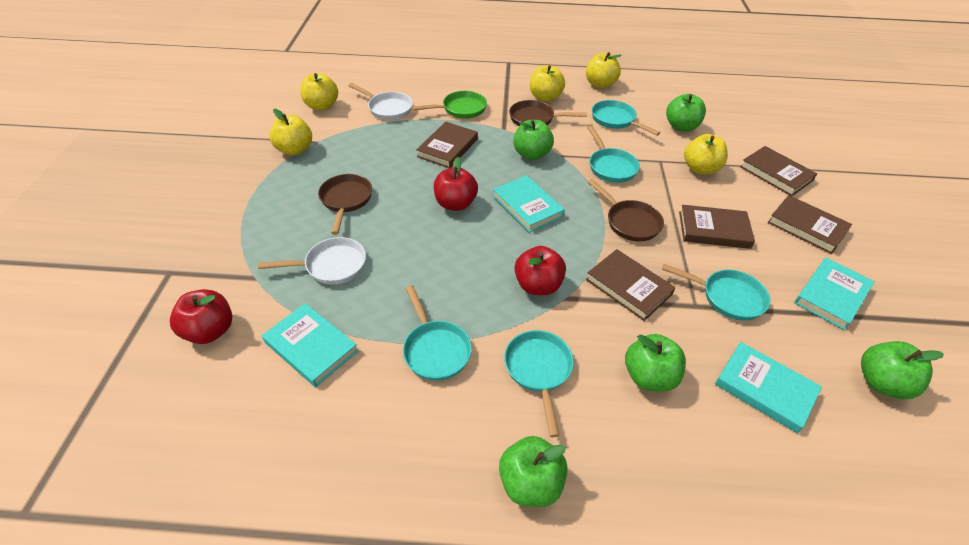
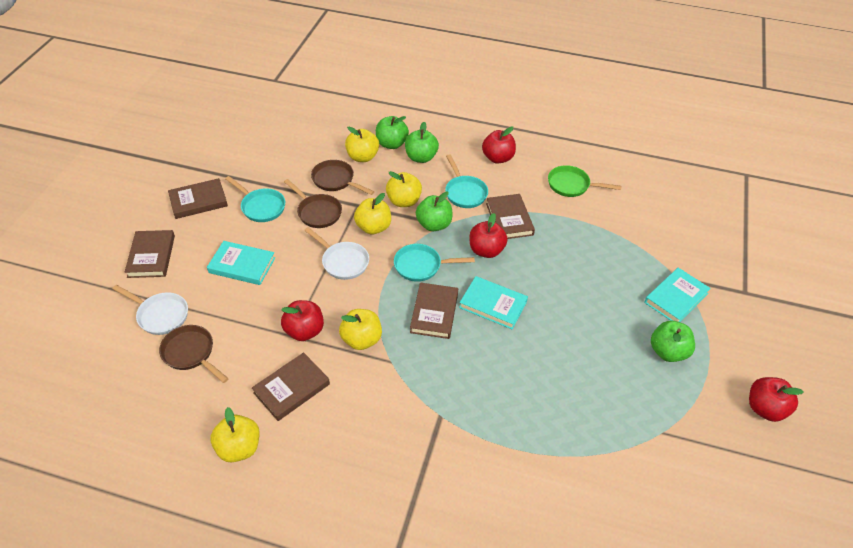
green apple: [499,436,568,507] [513,120,554,160] [625,334,686,392] [666,94,706,132] [861,341,944,399] = 5 -> [376,116,409,149] [405,122,439,163] [416,192,452,231] [651,321,695,362] = 4
red apple: [170,289,232,344] [434,157,478,211] [514,246,566,295] = 3 -> [281,300,324,341] [469,213,508,258] [482,127,516,164] [749,377,804,422] = 4
turquoise book: [262,303,358,387] [493,175,565,233] [715,342,822,433] [794,257,875,330] = 4 -> [207,241,275,285] [459,276,528,329] [644,268,711,322] = 3
turquoise pan: [403,285,472,381] [504,330,574,437] [588,126,640,183] [592,100,660,136] [662,264,770,321] = 5 -> [225,176,285,222] [394,244,475,282] [445,154,488,208] = 3

